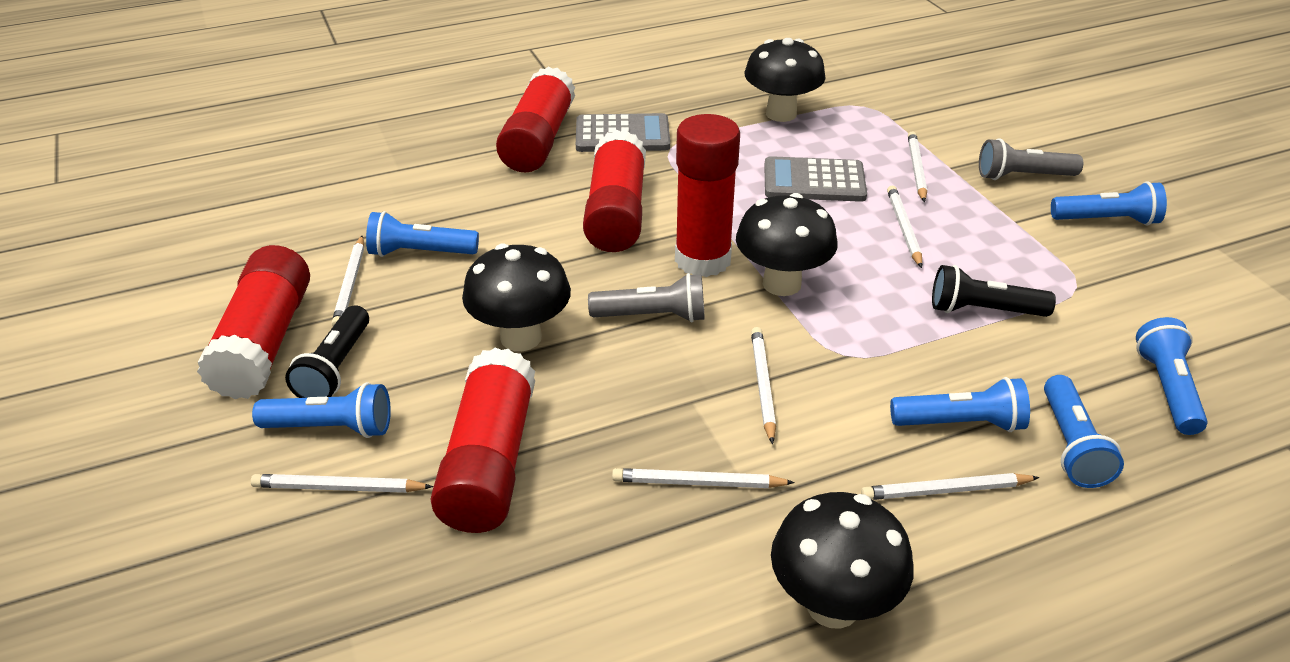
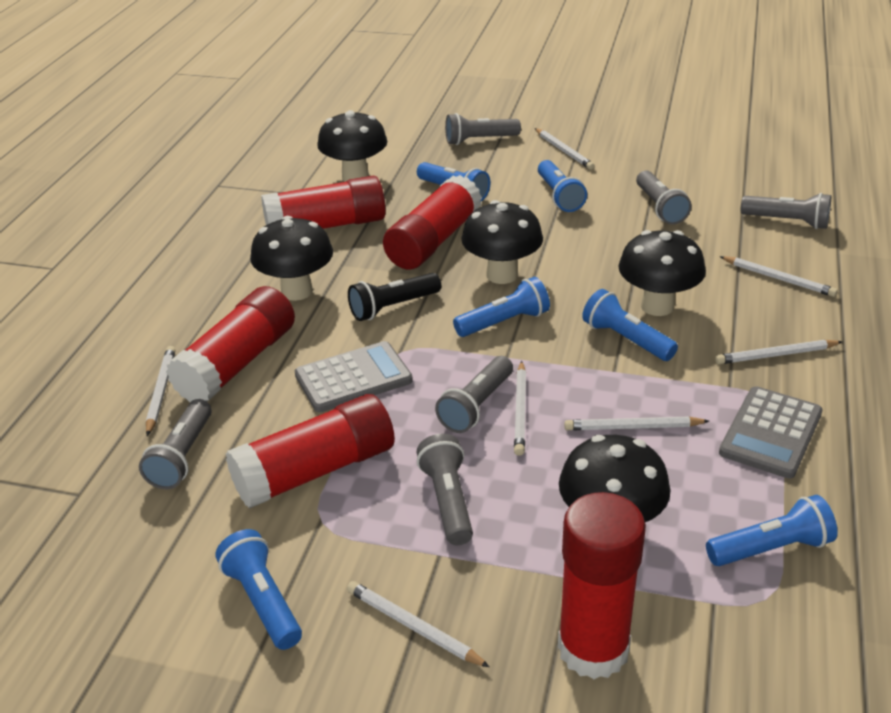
black flashlight: [285,305,369,398] [932,265,1056,317] = 2 -> [348,273,441,321] = 1
black mushroom: [462,243,571,351] [736,193,838,296] [745,38,826,122] [771,492,914,629] = 4 -> [250,216,333,301] [317,110,388,182] [461,200,543,284] [559,435,671,522] [618,230,706,316] = 5
grey flashlight: [588,273,705,322] [979,138,1083,180] = 2 -> [139,399,212,489] [417,434,473,545] [435,356,513,433] [445,113,521,145] [636,171,691,225] [741,193,831,229] = 6

